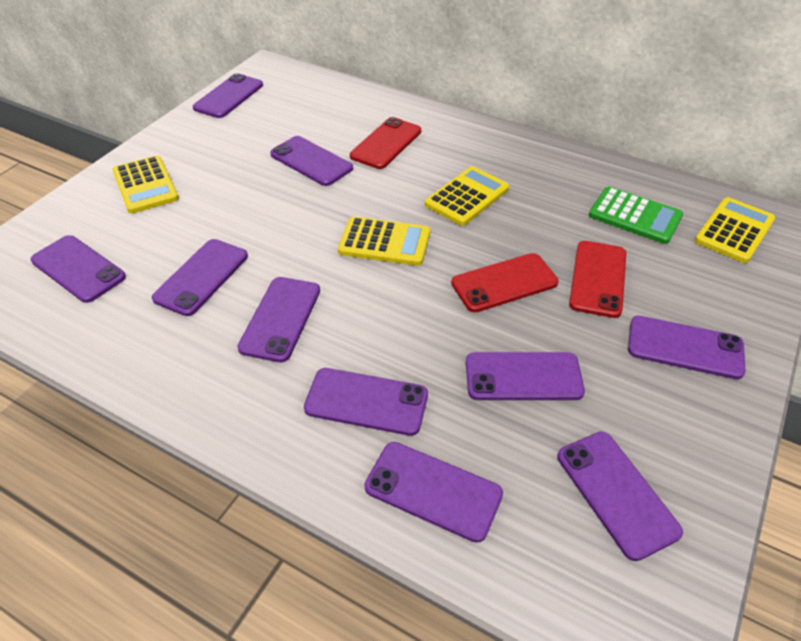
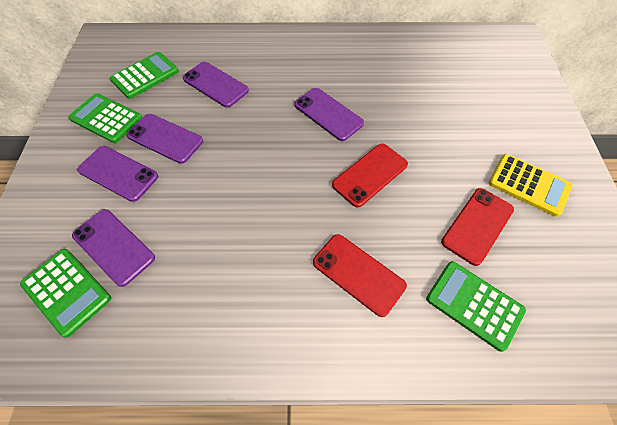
green calculator: [589,186,683,244] = 1 -> [20,249,111,338] [68,93,142,143] [110,52,179,99] [426,261,526,352] = 4
purple phone: [31,235,126,303] [152,239,248,316] [193,73,263,118] [237,277,320,362] [270,136,353,186] [304,368,428,436] [364,442,503,543] [466,352,585,400] [557,432,683,561] [628,316,745,379] = 10 -> [72,209,155,287] [77,146,158,202] [127,114,203,164] [183,62,249,108] [294,88,364,141] = 5
yellow calculator: [112,155,179,213] [338,216,430,266] [425,166,509,226] [695,197,775,263] = 4 -> [489,154,572,217] = 1

